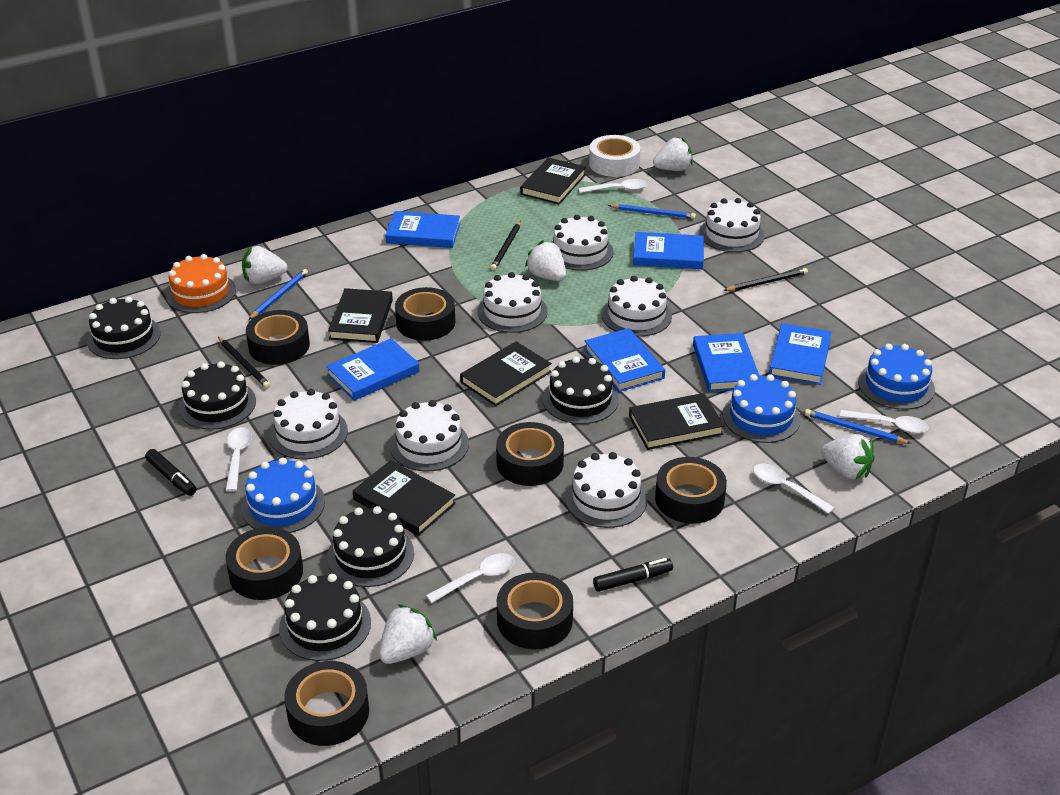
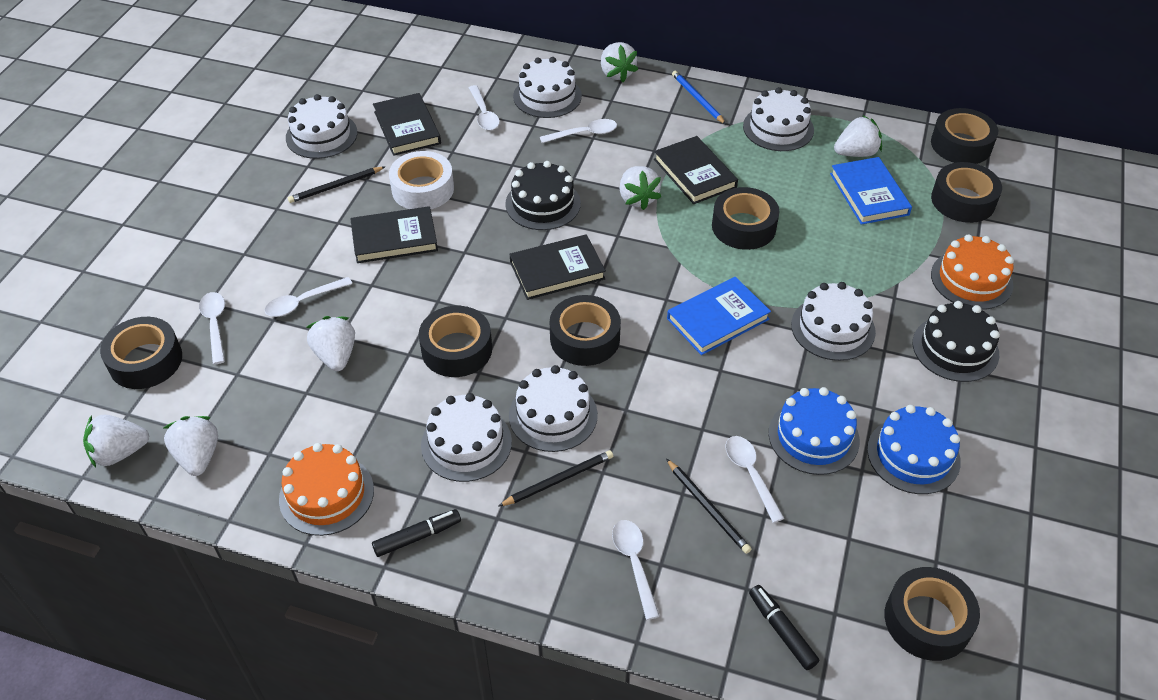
black book: [328,288,393,343] [353,460,456,536] [460,341,552,406] [520,158,586,204] [629,393,724,450] = 5 -> [350,206,438,263] [373,93,441,156] [509,234,606,300] [654,136,738,204] = 4
black cake: [87,297,161,359] [178,361,256,430] [279,574,371,661] [327,506,414,587] [543,357,619,424] = 5 -> [505,161,581,230] [913,301,1000,382] = 2
blue book: [326,338,419,401] [385,211,460,248] [584,328,665,392] [633,232,704,269] [693,333,759,392] [769,323,832,385] = 6 -> [667,277,771,355] [830,157,912,225] = 2
blue cake: [241,458,325,533] [722,374,801,443] [858,344,935,410] = 3 -> [769,387,860,475] [867,405,961,494] = 2
blue pencil: [248,269,308,320] [608,204,696,219] [805,409,911,444] = 3 -> [672,71,726,124] = 1
orange cake: [166,254,236,313] = 1 -> [279,443,374,536] [931,234,1014,310] = 2
white cake: [269,389,348,459] [390,400,469,472] [477,272,548,333] [553,215,614,271] [565,452,648,528] [601,276,672,337] [699,198,765,252] = 7 -> [286,94,357,159] [421,393,512,482] [509,365,598,452] [513,57,582,118] [743,87,814,151] [791,282,876,361] = 6
white spoon: [225,427,252,492] [426,553,515,603] [578,179,647,193] [753,463,835,514] [840,410,929,433] = 5 -> [199,292,225,364] [265,277,352,317] [469,85,500,130] [540,119,617,143] [612,520,660,620] [725,436,785,523] = 6
white strawberry: [242,246,287,284] [379,604,437,664] [525,241,566,281] [653,138,693,171] [821,434,875,479] = 5 -> [83,415,149,468] [164,416,218,476] [306,316,355,371] [601,42,638,82] [620,166,661,210] [834,116,882,157] = 6

